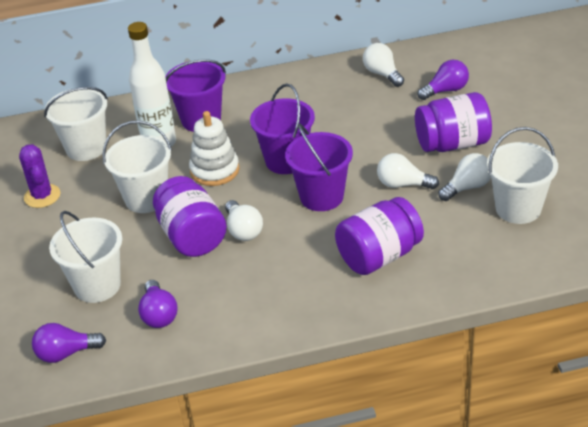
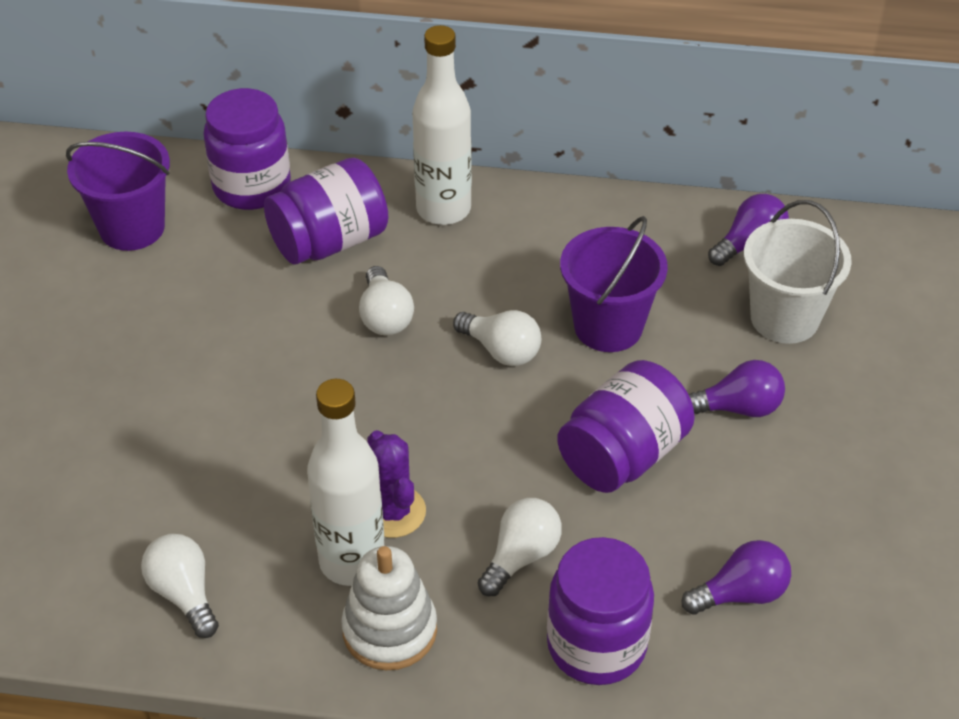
purple bucket: [165,59,226,132] [250,84,315,174] [285,123,353,211] = 3 -> [66,132,170,251] [560,216,668,352] = 2
purple jar: [153,176,227,257] [335,197,424,275] [415,92,492,152] = 3 -> [203,88,291,210] [264,158,388,265] [547,537,654,685] [557,360,695,493] = 4
white bottle: [128,22,176,147] = 1 -> [307,379,384,586] [412,25,472,225] = 2
white bucket: [44,87,108,161] [49,211,122,303] [102,120,172,213] [487,127,558,224] = 4 -> [744,200,852,344] = 1

